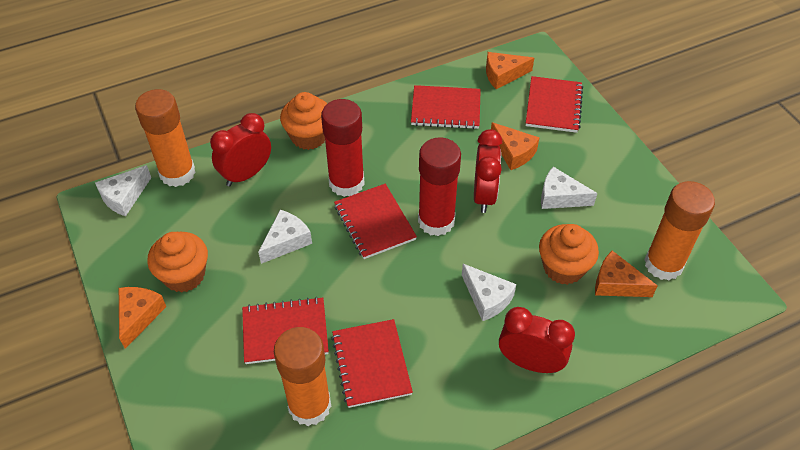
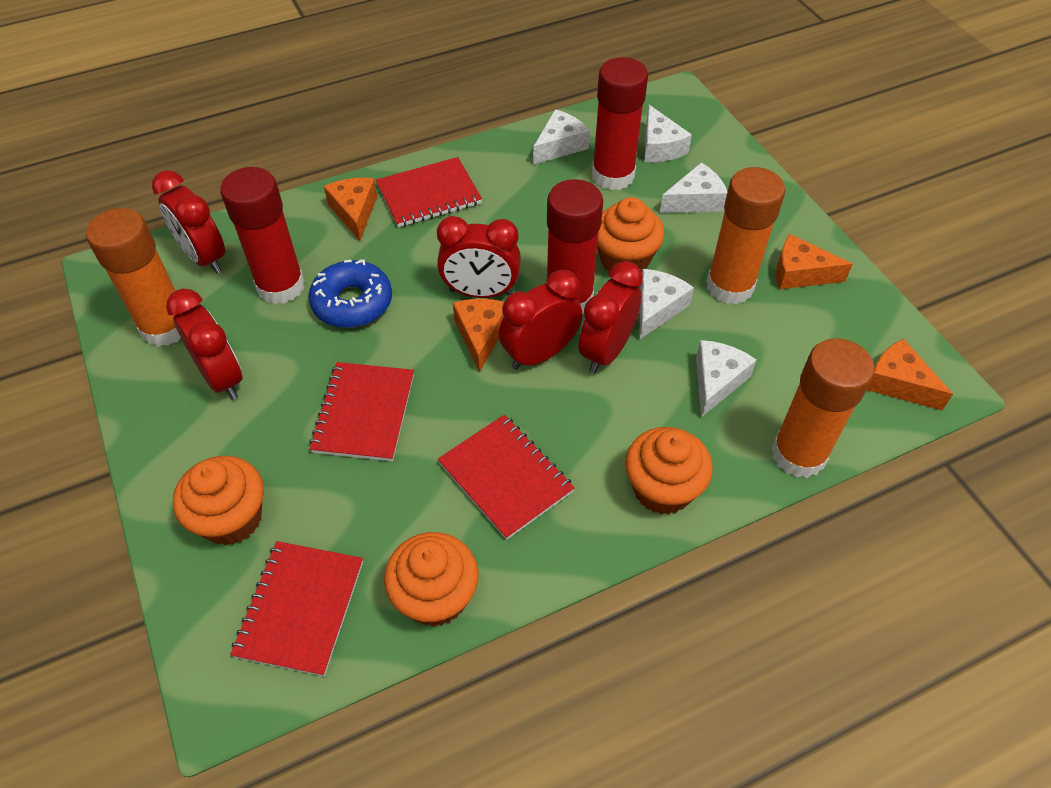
blue donut: none = 0 -> [309,259,392,328] = 1
orange cupcake: [147,232,208,293] [280,92,327,150] [539,224,599,285] = 3 -> [173,456,264,545] [384,532,479,627] [597,197,664,272] [625,427,713,515] = 4
red clock: [210,113,271,186] [474,129,502,213] [499,307,575,373] = 3 -> [152,170,225,274] [166,289,243,400] [437,216,521,298] [499,270,582,370] [579,261,643,373] = 5
red glue stick: [321,99,365,197] [418,137,461,236] = 2 -> [220,167,305,304] [547,179,603,314] [592,57,648,190] = 3
red notebook: [242,297,329,364] [331,319,413,408] [334,184,417,259] [411,85,481,129] [526,76,583,133] = 5 -> [230,541,363,676] [309,362,414,461] [376,157,482,227] [438,415,575,540] = 4
white cheese: [95,165,151,216] [258,210,312,264] [462,264,516,321] [541,167,597,209] = 4 -> [533,109,590,165] [640,269,694,339] [644,105,692,162] [660,163,727,213] [696,340,756,417] = 5

